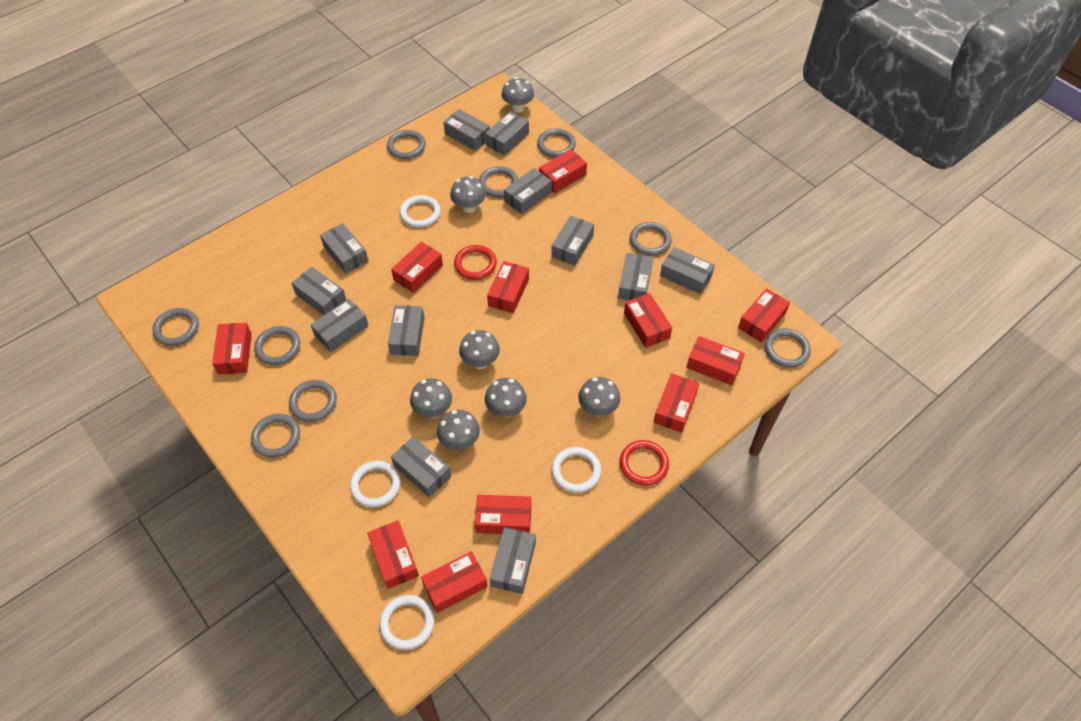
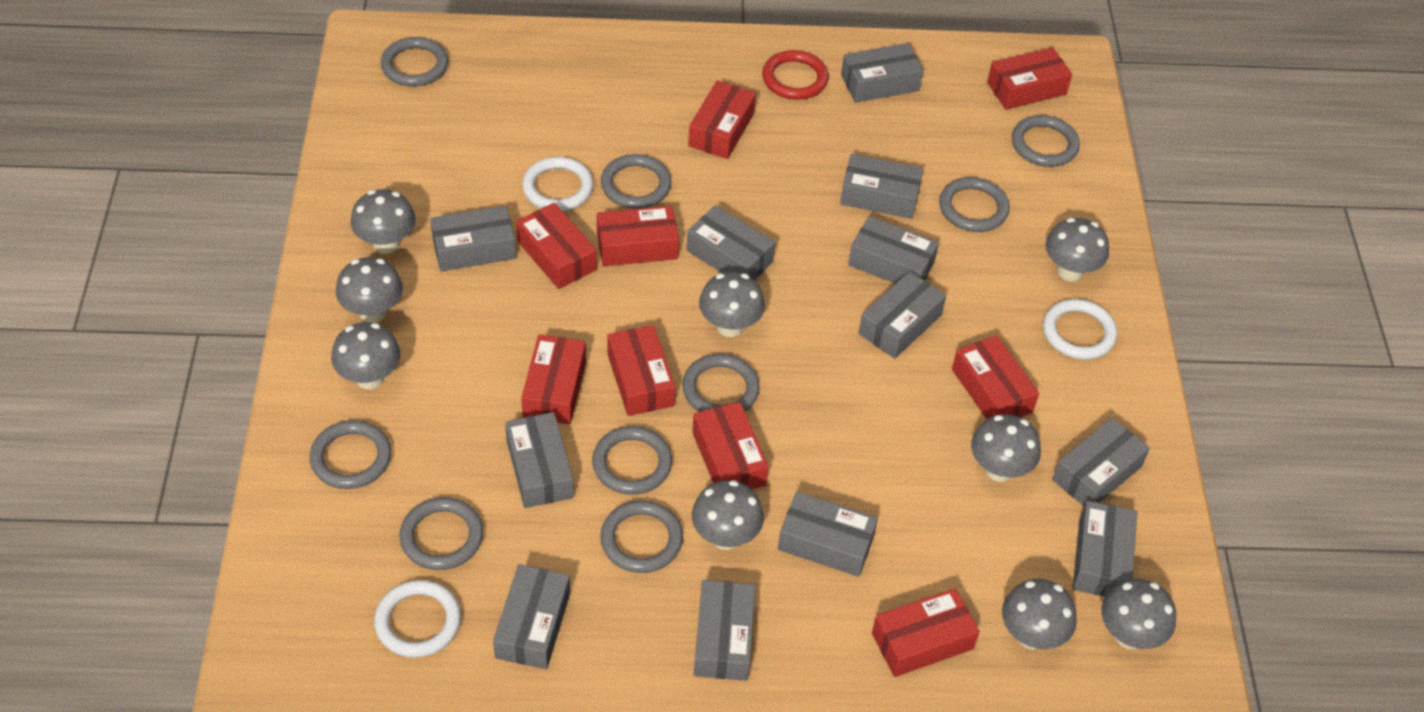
grey mushroom: [410,379,452,418] [437,410,480,450] [450,176,486,213] [459,330,500,369] [485,378,527,418] [501,77,534,113] [578,377,620,417] = 7 -> [331,322,401,389] [336,257,403,323] [351,189,416,254] [692,480,764,550] [699,272,765,337] [971,414,1041,482] [1002,579,1077,650] [1045,218,1109,281] [1101,579,1176,649] = 9
red box: [212,323,252,375] [367,520,419,589] [391,242,443,293] [421,551,488,613] [475,495,531,534] [487,261,529,313] [539,149,587,194] [624,293,672,348] [654,373,700,433] [686,336,745,385] [738,288,790,342] = 11 -> [516,203,597,289] [521,334,586,424] [597,206,679,266] [607,325,675,416] [688,80,756,159] [692,402,769,489] [872,588,980,677] [952,335,1039,419] [987,47,1072,110] = 9
red ring: [454,245,497,280] [619,440,669,486] = 2 -> [762,50,829,100] = 1
white ring: [350,461,400,507] [379,595,434,650] [400,195,441,228] [551,447,601,493] = 4 -> [374,580,461,658] [522,157,593,211] [1043,299,1117,360] = 3

